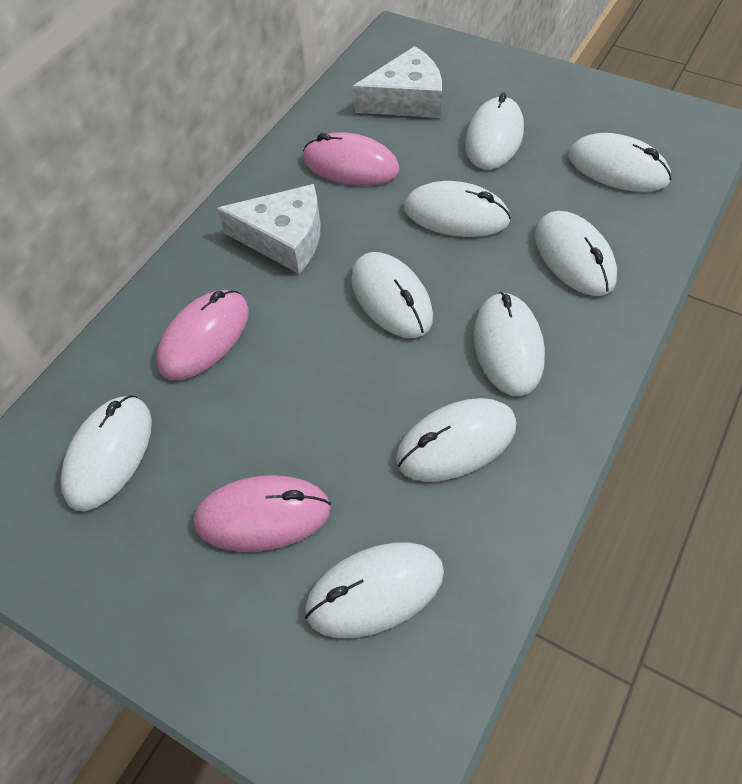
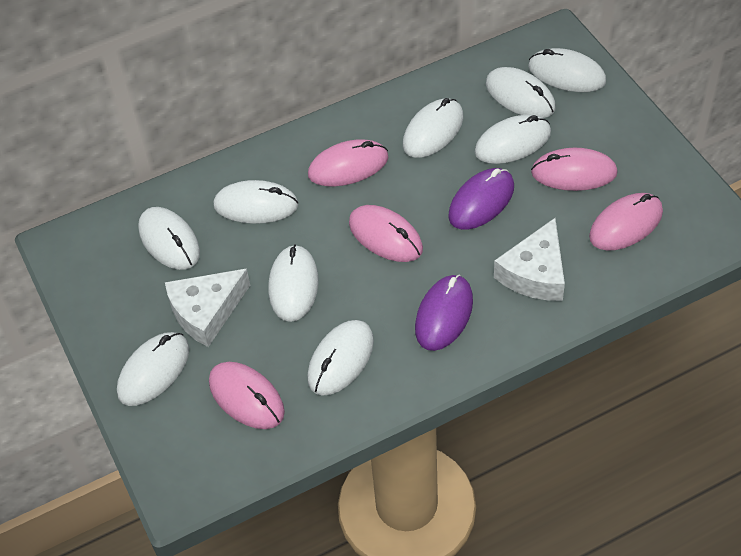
pink mouse: [156,290,249,380] [193,475,331,552] [303,132,400,186] = 3 -> [209,362,285,429] [308,140,389,186] [349,205,423,262] [531,148,618,191] [589,193,663,251] = 5
purple mouse: none = 0 -> [415,275,473,351] [448,168,514,230] = 2

